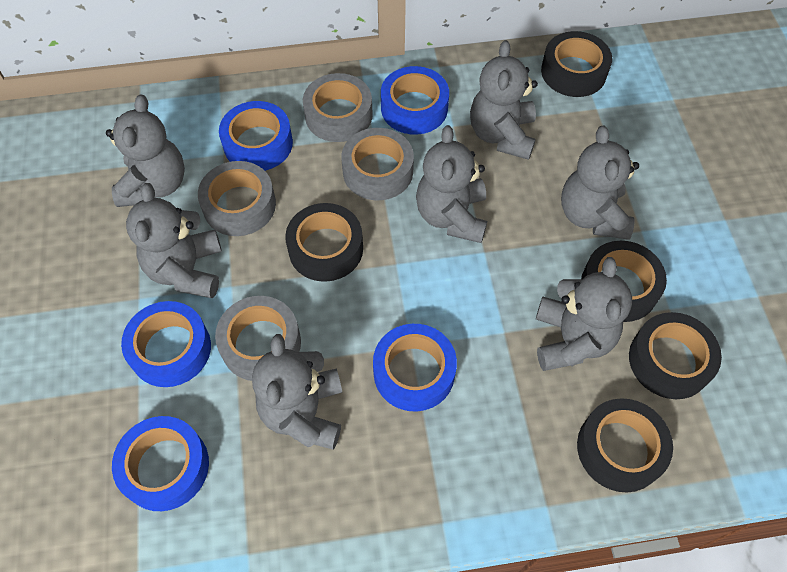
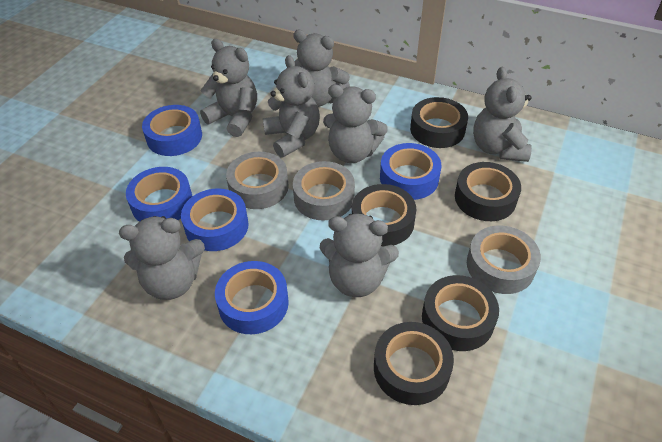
grey tape: [198,161,276,236] [215,296,301,381] [303,73,373,142] [342,128,414,200] = 4 -> [226,152,289,209] [293,161,355,221] [467,225,541,294] = 3

